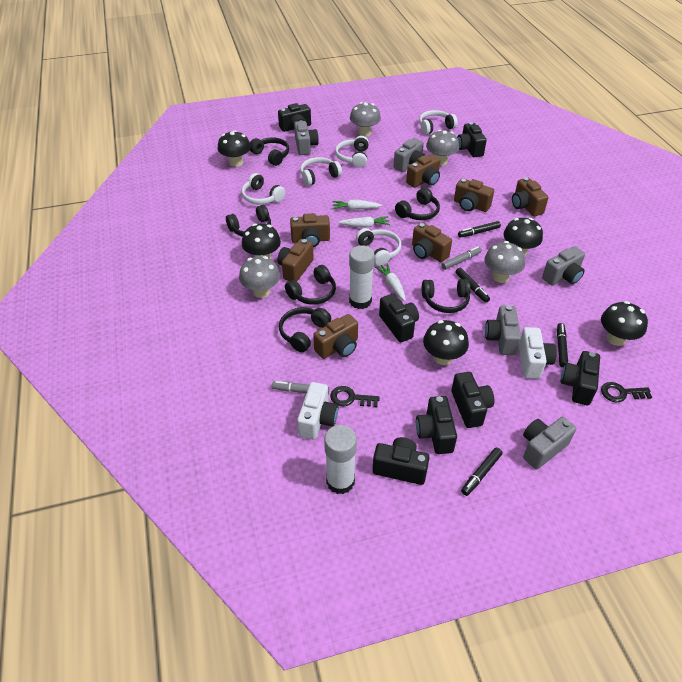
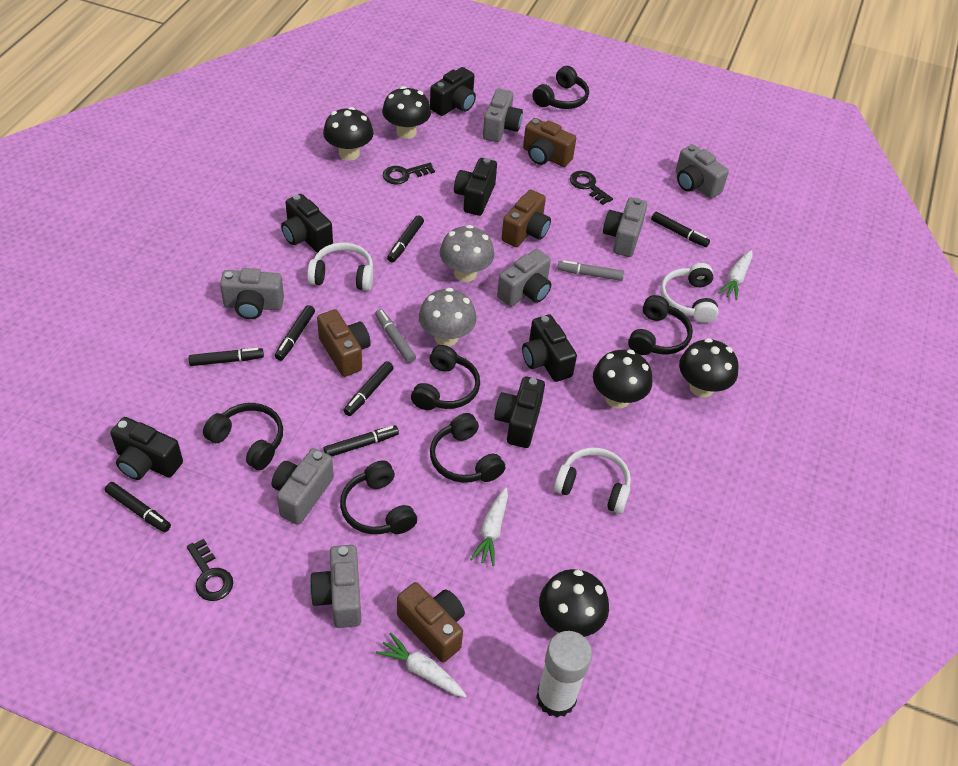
black camera: [278,103,311,132] [372,437,430,485] [379,294,419,342] [416,396,457,454] [451,372,494,428] [457,122,487,157] [561,351,600,405] = 7 -> [110,417,183,480] [281,194,333,253] [430,67,476,116] [454,158,497,216] [494,376,545,448] [522,314,577,382] = 6
black key: [330,386,380,407] [601,382,652,402] = 2 -> [187,539,233,601] [383,163,435,185] [570,171,613,205] = 3
black marker: [455,268,490,302] [458,221,501,238] [461,447,503,496] [557,323,568,367] = 4 -> [105,482,171,532] [189,348,264,366] [275,305,315,361] [324,425,399,457] [343,361,394,416] [387,215,424,263] [651,212,710,247] = 7
brown camera: [277,239,314,281] [290,213,330,247] [313,314,358,359] [406,154,440,188] [412,222,452,262] [454,178,494,212] [512,177,549,216] = 7 -> [317,309,371,377] [397,582,465,663] [501,189,551,247] [523,118,576,167] = 4
grey camera: [294,121,319,155] [394,138,425,172] [485,305,521,355] [523,417,576,469] [542,246,585,285] = 5 -> [220,268,284,319] [272,448,334,525] [310,545,361,628] [483,89,523,142] [497,249,551,307] [603,198,647,257] [675,144,729,199] = 7
grey mushroom: [239,256,280,298] [350,102,381,137] [426,130,459,166] [484,241,525,283] = 4 -> [419,288,477,346] [440,225,494,282] = 2
white camera: [297,382,338,439] [519,327,557,379] = 2 -> none = 0
white glue stick: [324,425,357,494] [349,245,375,309] = 2 -> [536,631,592,718] = 1
white headphones: [242,173,285,205] [300,157,342,186] [335,136,369,168] [356,228,402,266] [419,110,458,135] = 5 -> [307,242,373,291] [554,448,631,514] [660,263,719,323] = 3

